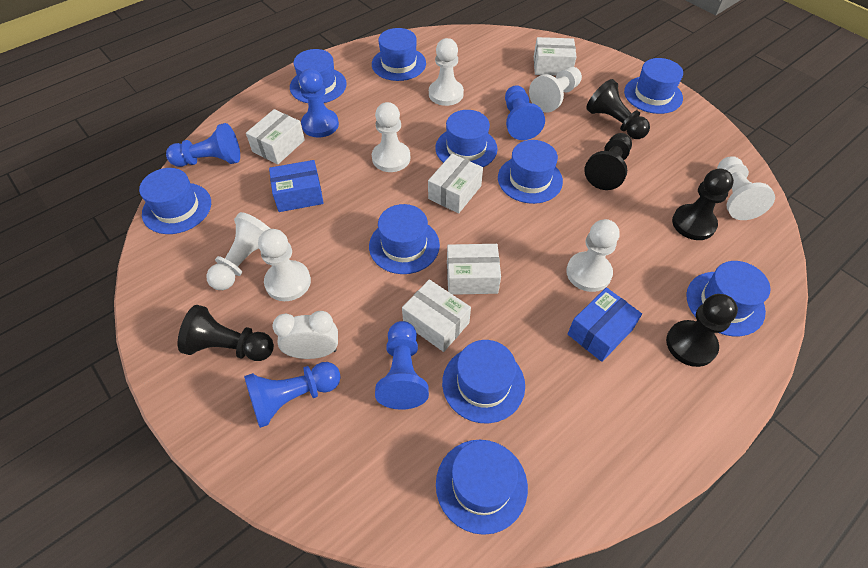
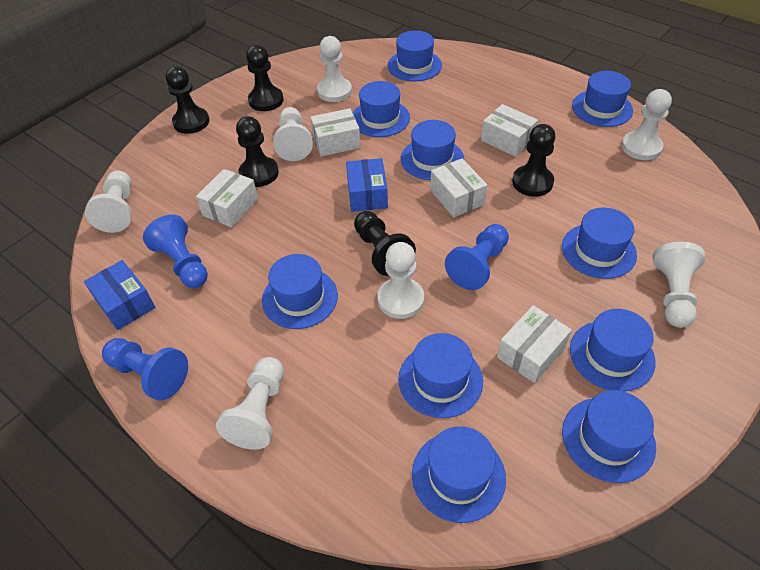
blue pawn: [166,123,240,167] [244,362,341,428] [299,69,339,138] [375,321,429,410] [505,85,545,140] = 5 -> [102,338,188,401] [143,215,208,288] [445,224,509,290] = 3
white clock: [272,311,338,359] = 1 -> none = 0

